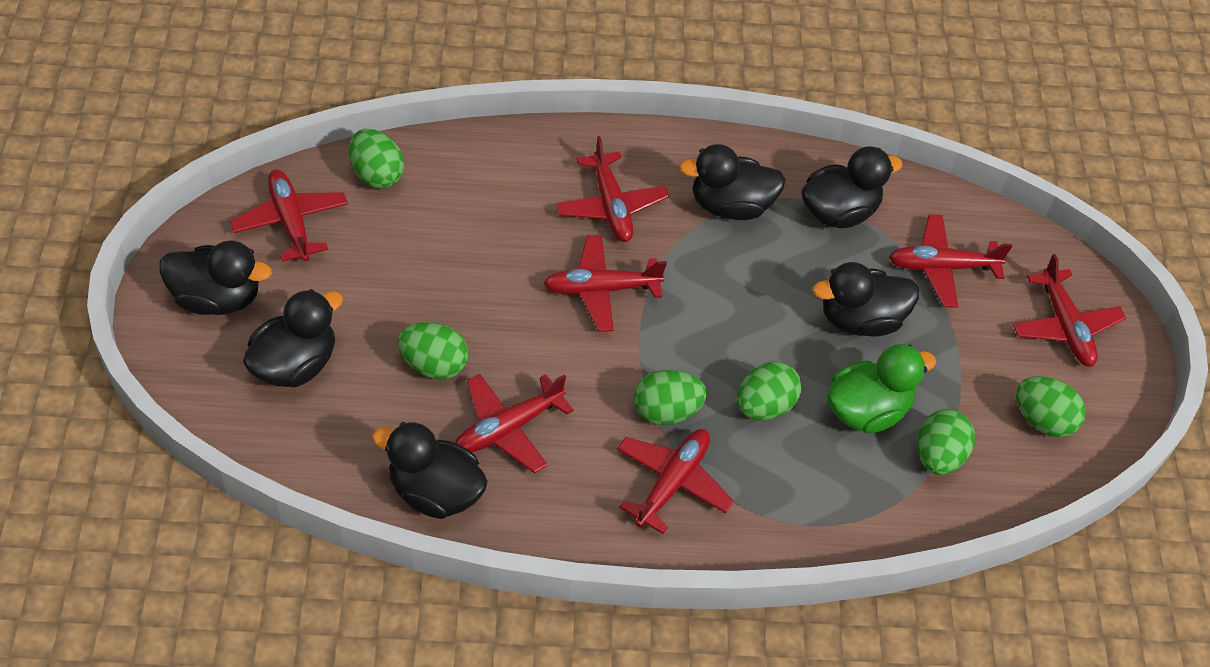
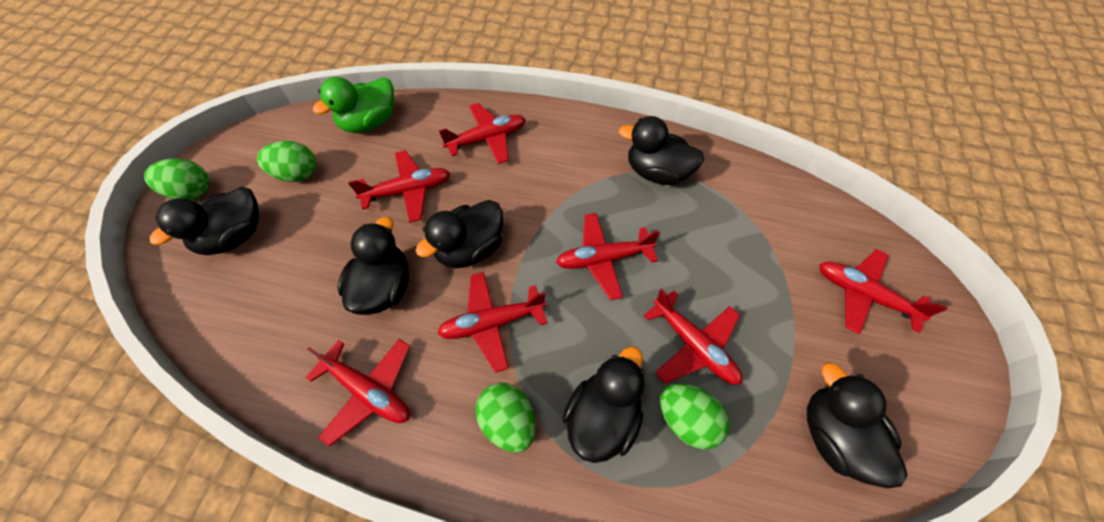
green egg: [349,129,404,188] [397,322,468,380] [634,370,707,425] [737,361,801,420] [917,409,975,475] [1016,376,1086,437] = 6 -> [144,158,209,200] [257,141,316,182] [476,383,536,453] [660,383,729,450] = 4

